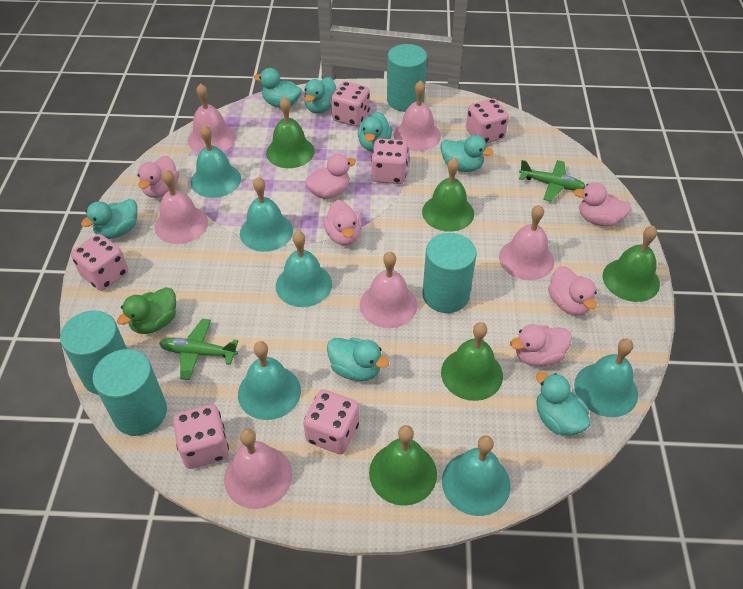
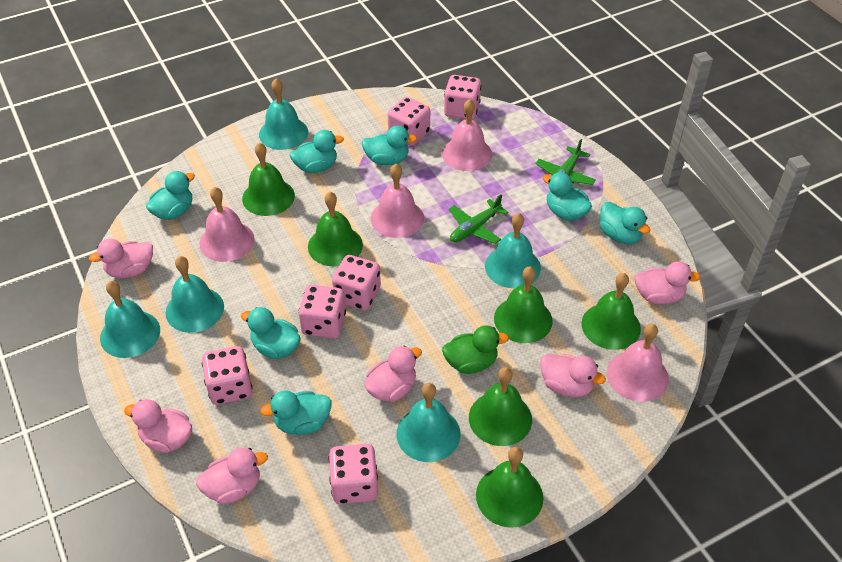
green bell: [266,97,314,168] [369,425,437,506] [422,158,474,232] [441,322,503,401] [603,226,660,302] = 5 -> [242,142,295,216] [308,192,363,267] [469,367,532,446] [476,447,543,528] [494,267,553,343] [581,273,641,350] = 6
pink bell: [155,170,208,244] [188,83,236,153] [224,428,292,509] [360,252,417,328] [394,80,441,151] [499,205,554,280] = 6 -> [199,187,254,262] [371,164,424,238] [442,99,492,171] [607,324,669,402] = 4
turquoise bell: [191,125,241,198] [238,341,301,420] [240,177,293,252] [276,231,332,307] [442,436,511,516] [574,339,638,417] = 6 -> [100,281,160,358] [166,256,224,333] [259,79,308,150] [397,383,461,462] [485,213,541,288] = 5
turquoise cylinder: [60,310,127,395] [92,349,167,436] [387,44,427,112] [422,233,476,313] = 4 -> none = 0

